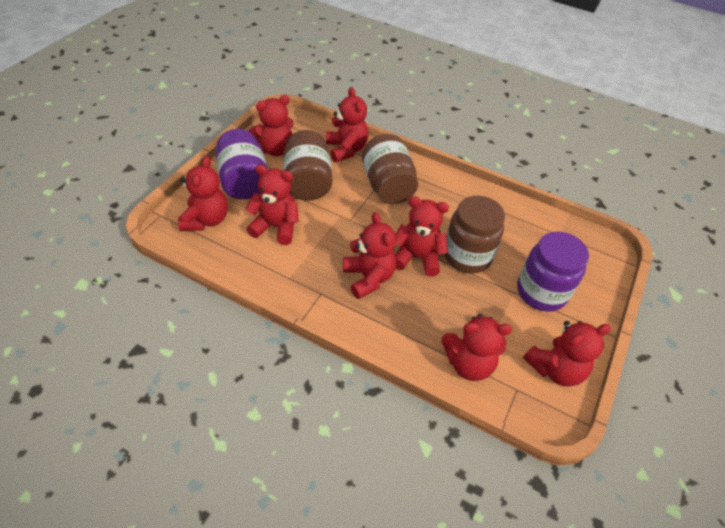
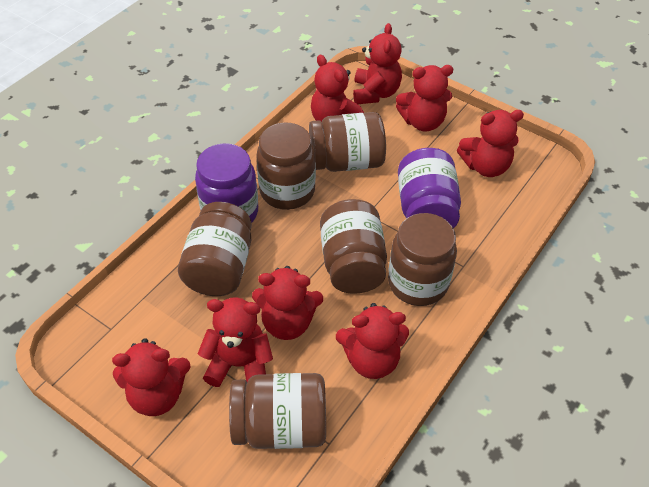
brown jar: [283,130,332,200] [362,134,418,204] [444,196,505,274] = 3 -> [178,202,252,296] [229,373,326,449] [256,122,316,210] [309,112,386,172] [320,199,387,294] [388,213,457,306] = 6

